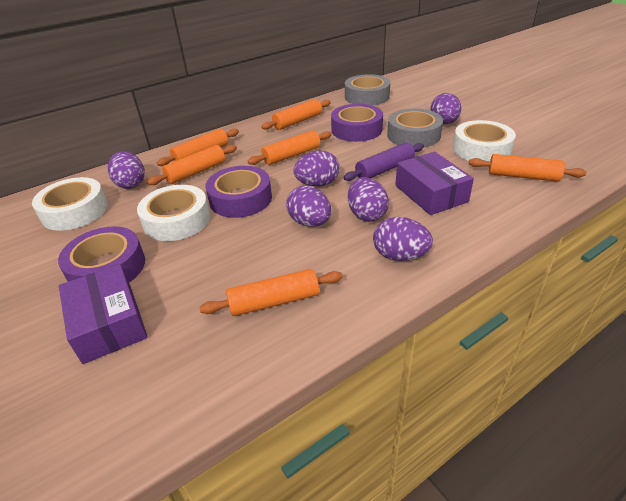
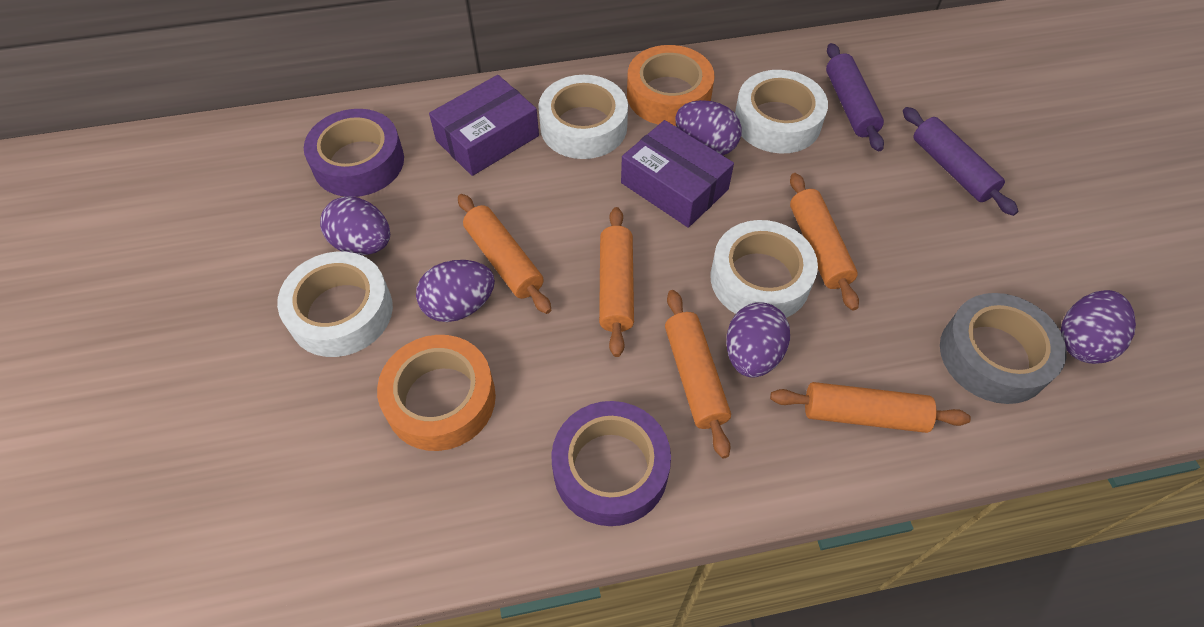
grey tape: [345,74,390,106] [387,108,443,148] = 2 -> [940,293,1067,404] = 1
orange rolling pin: [147,145,237,185] [157,129,239,166] [199,269,343,316] [248,130,332,165] [261,99,331,130] [469,154,587,182] = 6 -> [458,194,551,314] [599,207,634,357] [665,290,731,458] [770,382,971,433] [790,173,859,311] = 5
orange tape: none = 0 -> [377,335,496,451] [627,45,715,126] = 2
purple egg: [108,151,145,189] [286,185,331,226] [293,151,339,186] [348,177,389,222] [373,217,433,261] [431,93,461,124] = 6 -> [320,196,390,255] [416,260,495,322] [675,100,742,155] [726,303,790,378] [1061,290,1136,364] = 5
purple rolling pin: [343,142,424,181] = 1 -> [826,43,884,151] [903,107,1018,216] = 2
purple tape: [58,226,145,283] [205,166,272,218] [331,104,383,142] = 3 -> [304,109,404,197] [551,401,671,526] = 2
white tape: [32,177,108,231] [137,185,210,241] [453,120,516,161] = 3 -> [277,252,393,357] [538,75,628,159] [710,220,818,318] [735,70,828,153] = 4

